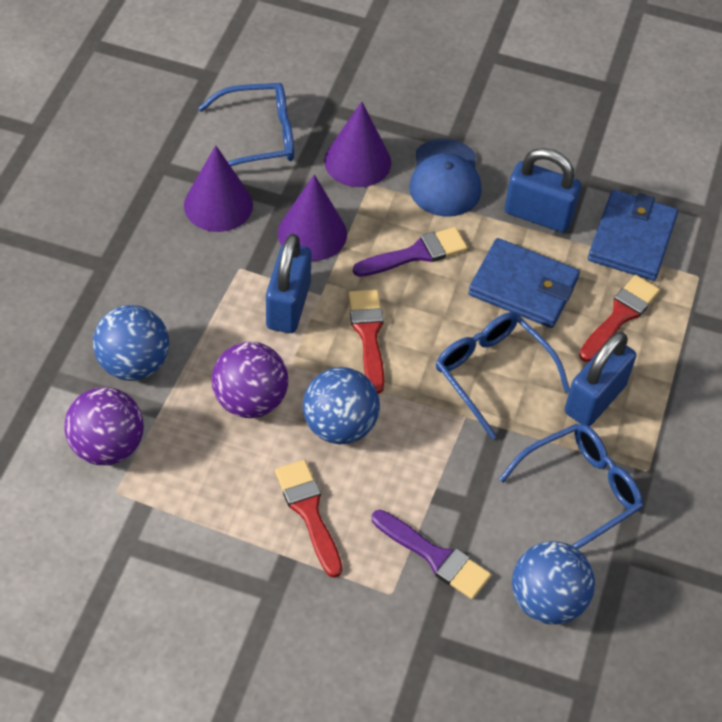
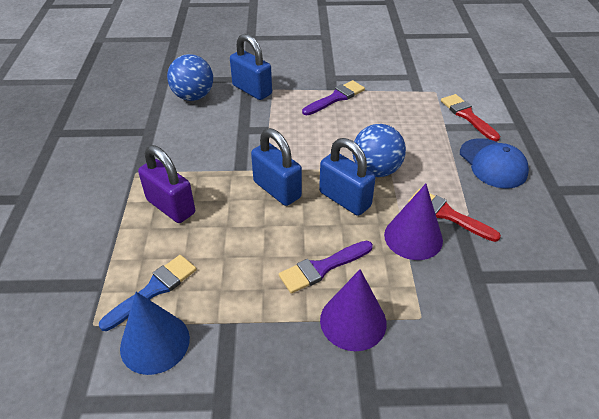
blue ball: [93,305,169,381] [303,367,380,444] [512,541,595,624] = 3 -> [167,54,213,101] [352,124,406,177] = 2
blue brush: none = 0 -> [99,255,197,331] = 1
blue cone: none = 0 -> [120,292,190,375] = 1
blue glasses: [198,83,294,166] [436,312,570,439] [499,423,643,549] = 3 -> none = 0
blue wallet: [468,238,580,328] [588,190,678,281] = 2 -> none = 0
purple ball: [64,387,144,465] [212,342,288,418] = 2 -> none = 0
purple cone: [184,145,253,232] [278,174,347,261] [324,102,391,187] = 3 -> [320,269,387,351] [384,184,443,260] = 2
purple padlock: none = 0 -> [138,145,195,223] = 1
red brush: [275,460,342,578] [348,290,384,394] [579,275,660,362] = 3 -> [408,189,501,242] [441,94,500,142] = 2

